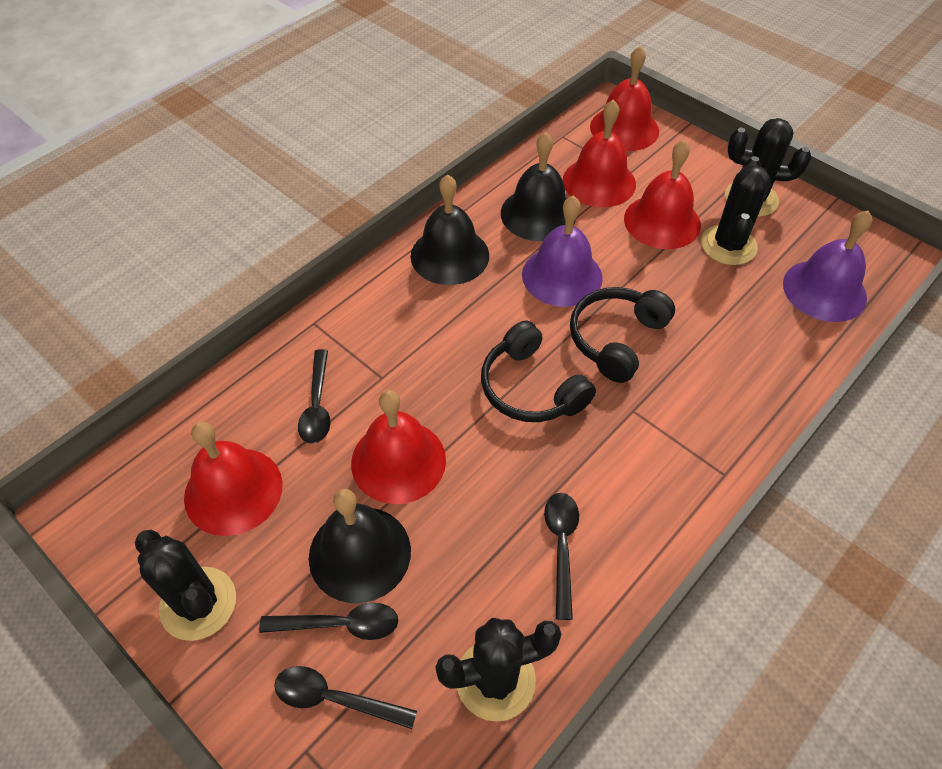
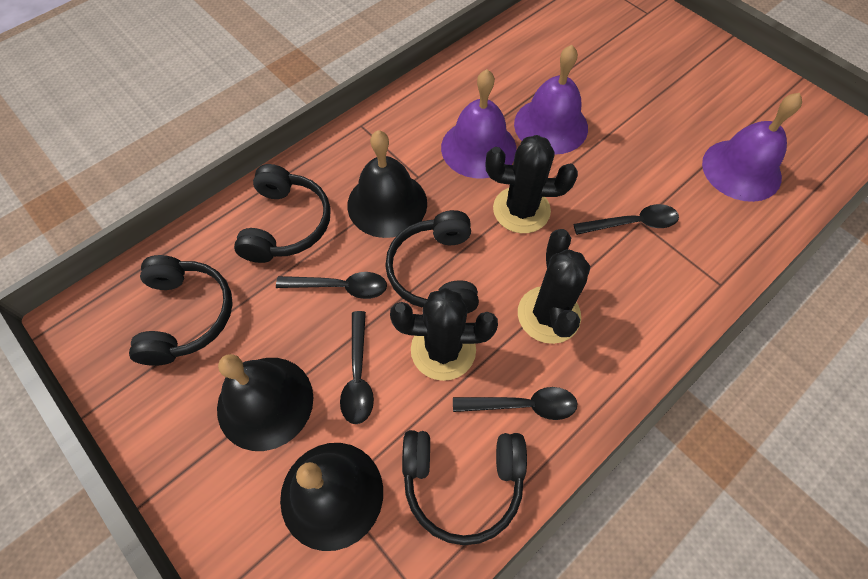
black cactus: [134,530,236,641] [435,618,562,722] [701,156,771,265] [725,118,811,217] = 4 -> [390,288,498,381] [486,135,578,233] [518,229,590,344] = 3
black headphones: [481,321,596,422] [570,287,675,383] = 2 -> [129,255,233,366] [234,164,331,263] [385,210,479,313] [402,430,527,545] = 4
purple bell: [522,196,603,307] [783,210,872,322] = 2 -> [441,69,517,179] [514,45,588,155] [702,93,802,202] = 3
red bell: [184,422,283,536] [351,390,446,504] [563,100,636,207] [590,46,659,151] [624,140,701,249] = 5 -> none = 0

